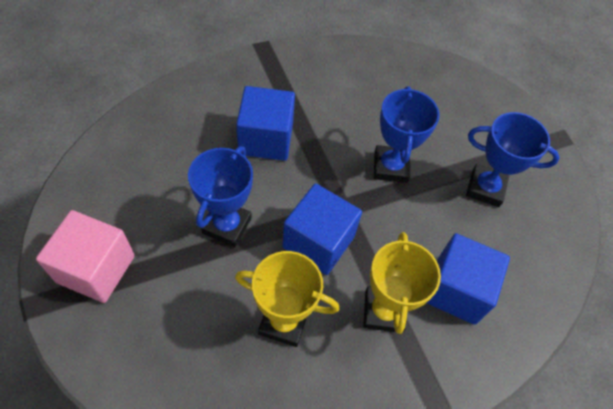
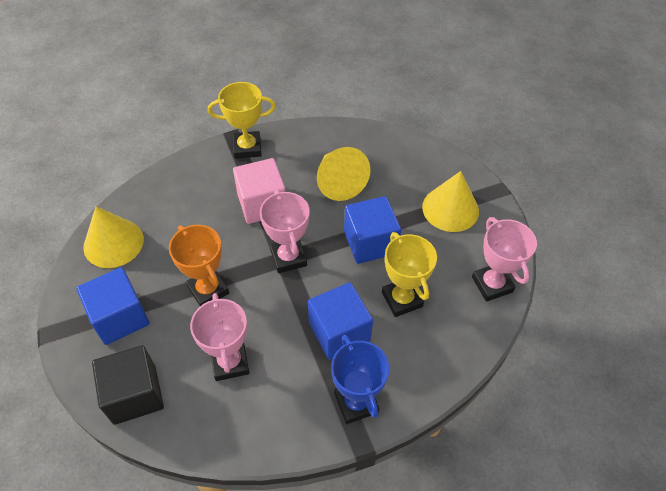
black cube: none = 0 -> [92,345,164,425] = 1
blue trophy: [188,146,253,247] [374,86,440,183] [466,112,560,207] = 3 -> [331,335,389,424] = 1
orange trophy: none = 0 -> [169,225,229,306] = 1
pink trophy: none = 0 -> [190,293,249,381] [260,190,310,273] [472,217,537,302] = 3
yellow cone: none = 0 -> [83,206,144,268] [317,147,371,201] [422,171,479,232] = 3

